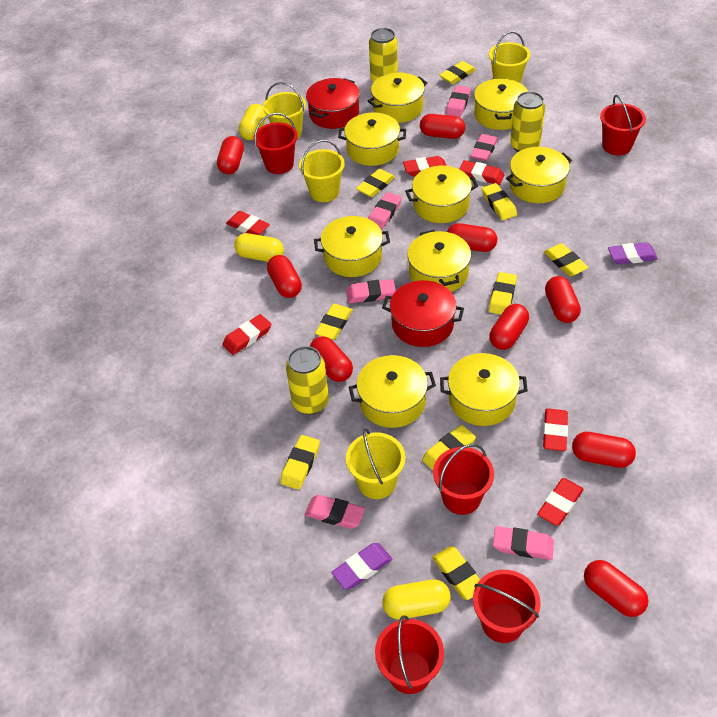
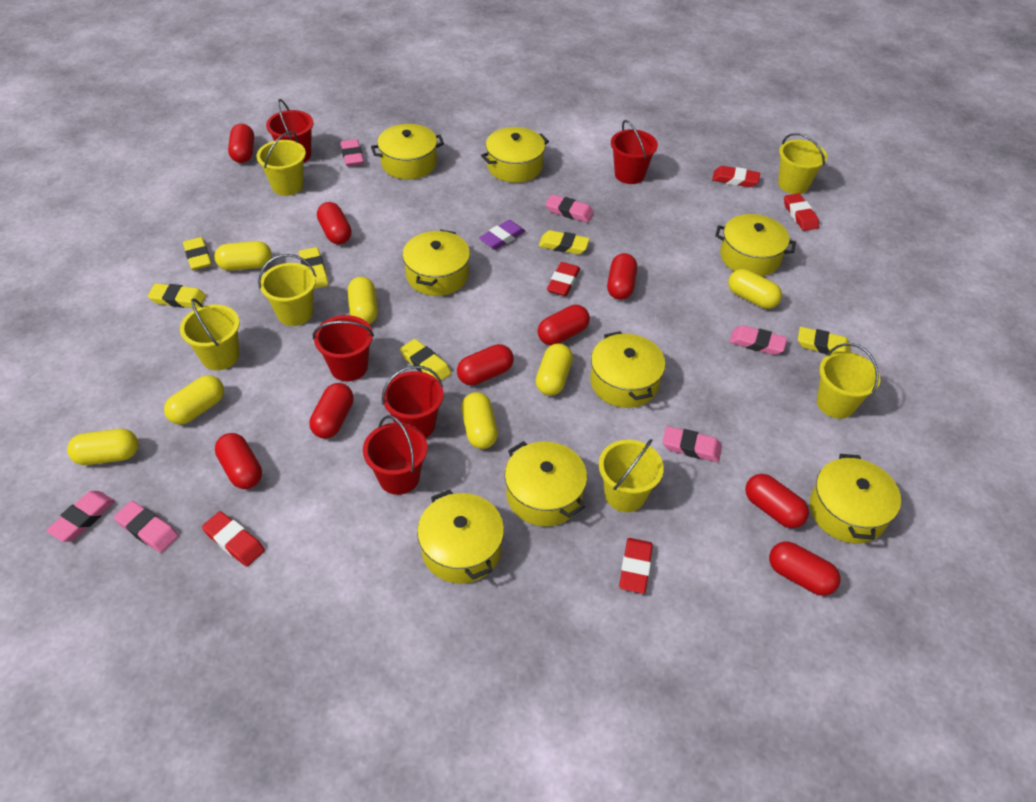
purple eraser: [331,543,392,589] [608,242,658,264] = 2 -> [479,220,525,250] = 1
red eraser: [222,314,271,355] [226,211,270,235] [403,156,446,176] [459,160,504,185] [537,478,584,526] [543,408,568,451] = 6 -> [202,511,265,567] [547,262,580,296] [619,538,653,594] [712,166,760,187] [784,193,819,231] = 5
red pot: [306,78,360,129] [382,280,464,347] = 2 -> none = 0
yellow bucket: [263,82,306,139] [299,140,345,202] [346,428,405,499] [489,31,530,83] = 4 -> [180,298,240,370] [256,131,306,196] [258,254,317,326] [599,439,664,512] [778,133,827,194] [817,343,880,419] = 6
yellow can: [286,346,329,415] [369,28,398,82] [510,91,545,152] = 3 -> none = 0
yellow capsule: [234,233,284,262] [239,104,267,140] [382,580,451,620] = 3 -> [67,429,139,465] [164,375,224,425] [214,241,272,271] [348,277,378,324] [461,392,498,449] [536,343,573,396] [728,269,782,309] = 7
yellow eraser: [280,435,320,490] [315,304,353,340] [356,169,395,197] [422,425,476,470] [432,546,480,600] [439,61,476,84] [482,183,517,220] [489,272,517,314] [544,243,588,276] = 9 -> [148,283,206,308] [183,237,212,270] [299,247,328,289] [400,339,451,381] [538,230,590,254] [798,327,851,354] = 6
yellow pot: [314,216,390,277] [338,112,406,166] [349,355,436,428] [368,72,427,123] [405,166,478,223] [407,230,471,292] [440,353,528,426] [474,78,528,130] [506,147,572,203] = 9 -> [371,124,444,179] [402,230,470,296] [417,490,504,584] [481,127,549,183] [505,441,587,526] [590,331,665,408] [715,214,796,276] [810,454,901,543] = 8

